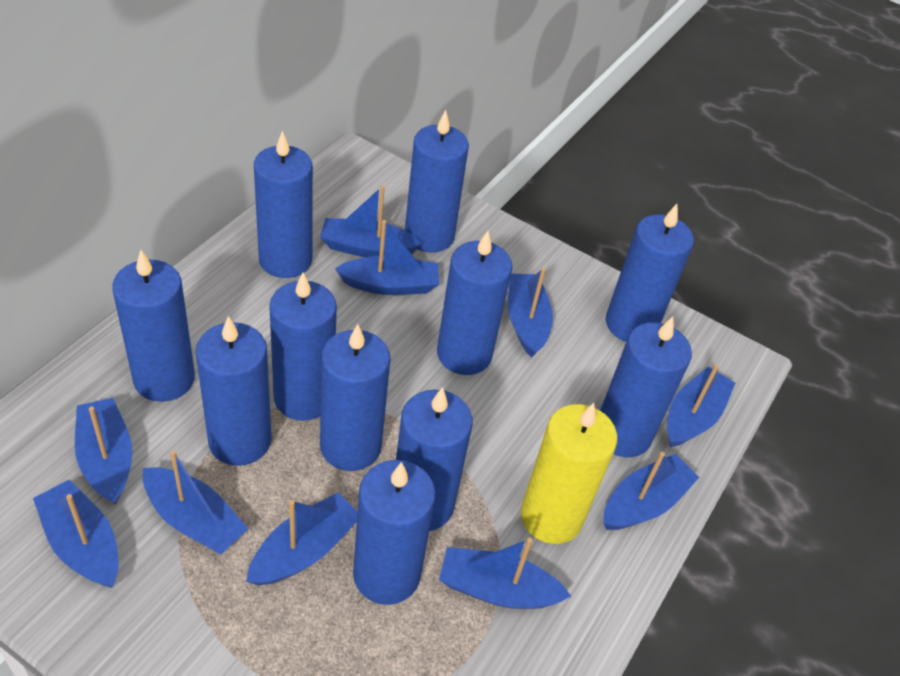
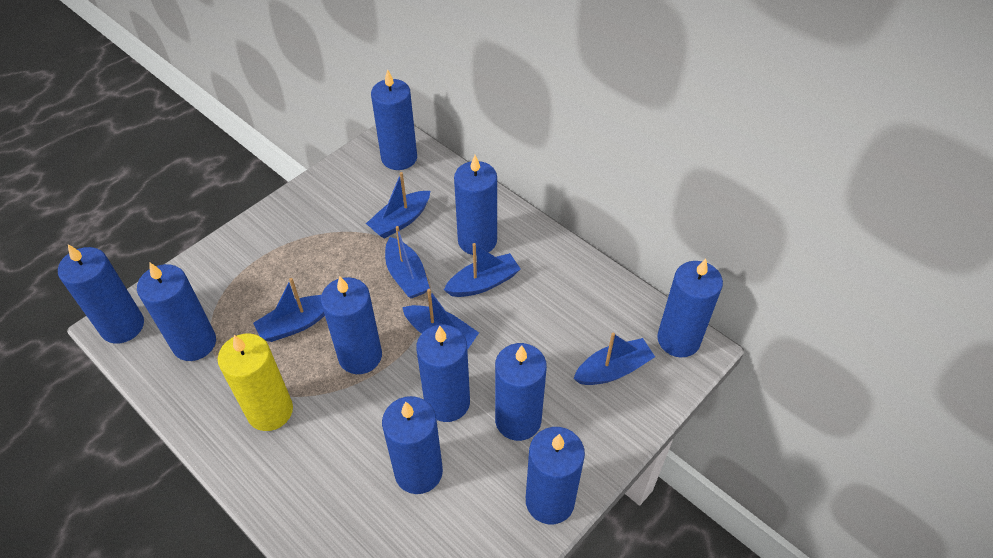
blue boat: [33,480,119,588] [75,398,132,505] [143,450,248,554] [246,492,358,585] [320,185,422,257] [335,220,439,295] [439,538,571,609] [508,268,553,357] [603,452,700,530] [667,365,735,447] = 10 -> [253,278,325,342] [366,172,430,239] [385,226,430,298] [402,289,479,350] [444,243,520,297] [573,333,655,385] = 6
blue candle: [112,250,195,402] [195,316,272,466] [254,131,313,278] [269,273,337,421] [320,324,390,471] [353,460,436,605] [396,387,473,531] [405,110,469,253] [437,231,512,375] [600,317,692,457] [606,204,694,342] = 11 -> [58,244,144,344] [137,262,216,361] [321,276,382,374] [371,69,417,170] [382,396,443,494] [416,325,470,422] [454,155,497,255] [495,343,547,441] [526,427,585,524] [657,259,723,357] = 10

